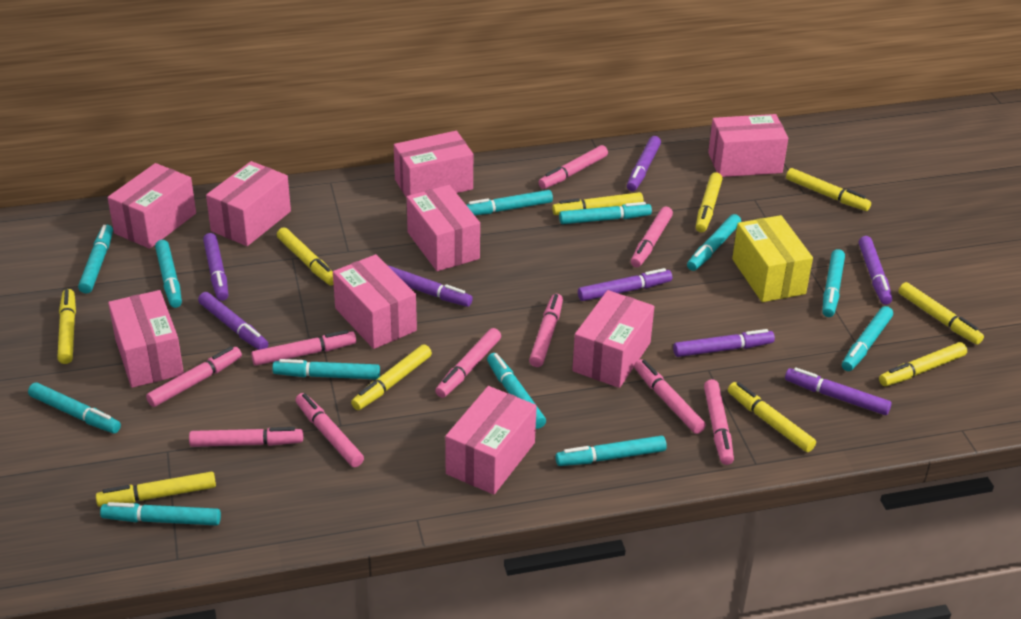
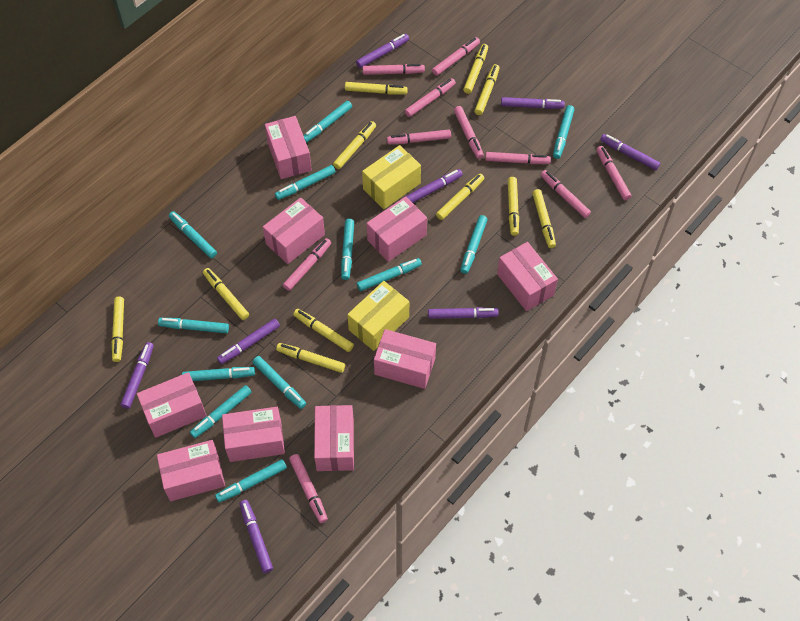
yellow box: [732,215,813,302] = 1 -> [347,281,409,351] [362,145,421,209] = 2
yellow marker: [57,289,76,364] [96,472,216,507] [277,227,334,286] [351,344,432,410] [552,192,644,215] [696,172,722,232] [728,382,816,452] [786,168,871,211] [879,342,967,386] [898,282,984,345] = 10 -> [112,297,124,362] [203,268,249,320] [276,343,345,373] [293,309,354,352] [333,121,376,169] [345,82,408,95] [436,174,484,220] [463,44,488,94] [474,64,499,115] [508,177,519,236] [532,189,556,248] = 11

